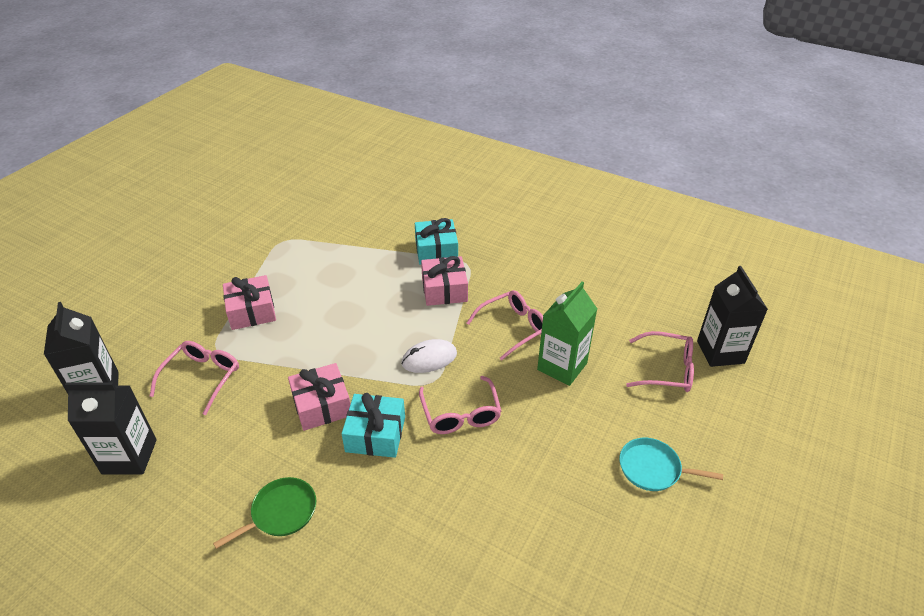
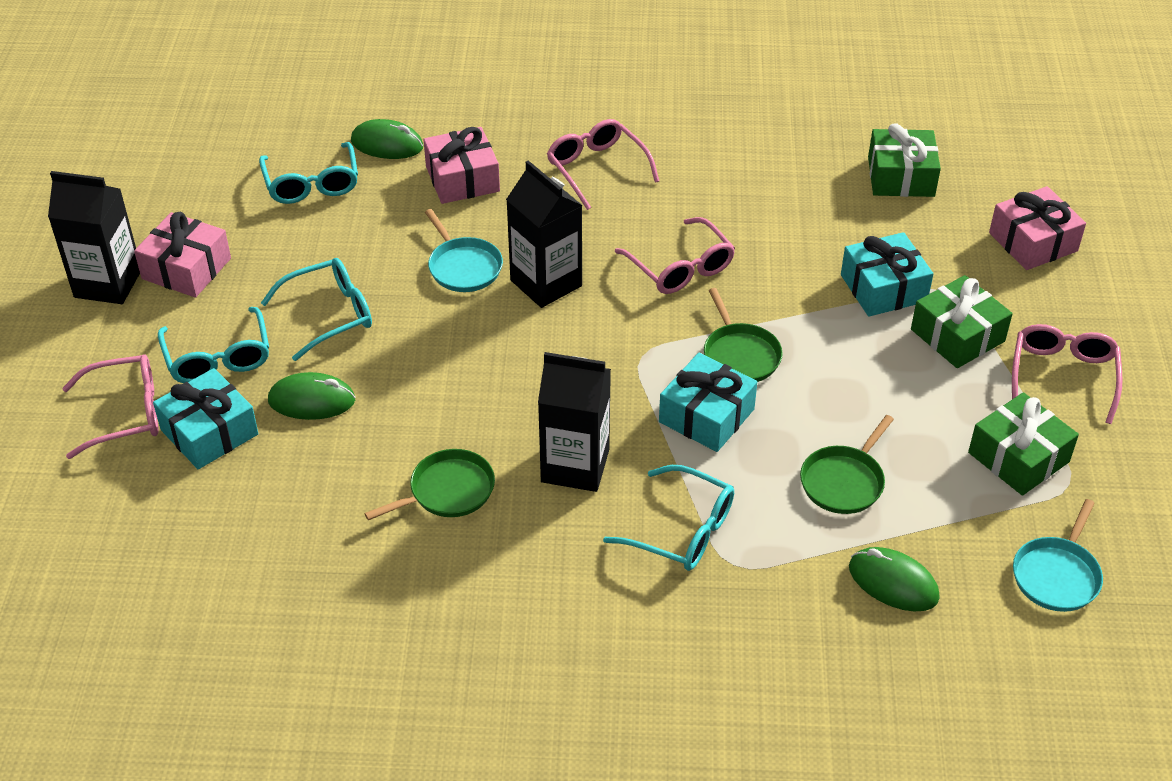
green carton: [537,282,597,386] = 1 -> none = 0
green gift: none = 0 -> [868,124,941,197] [911,275,1013,368] [968,392,1079,496] = 3
green mouse: none = 0 -> [268,372,355,420] [351,119,423,159] [849,547,940,611] = 3
green pan: [213,477,316,549] = 1 -> [364,449,495,520] [704,288,783,382] [800,415,894,514] = 3
turquoise gift: [341,393,405,458] [415,218,458,265] = 2 -> [153,368,258,469] [659,353,757,452] [841,232,933,317] = 3
turquoise glasses: none = 0 -> [158,307,269,383] [259,142,358,204] [261,258,372,361] [603,465,734,571] = 4
turquoise pan: [619,438,723,491] = 1 -> [425,209,503,292] [1013,499,1103,612] = 2
white mouse: [402,339,457,373] = 1 -> none = 0

